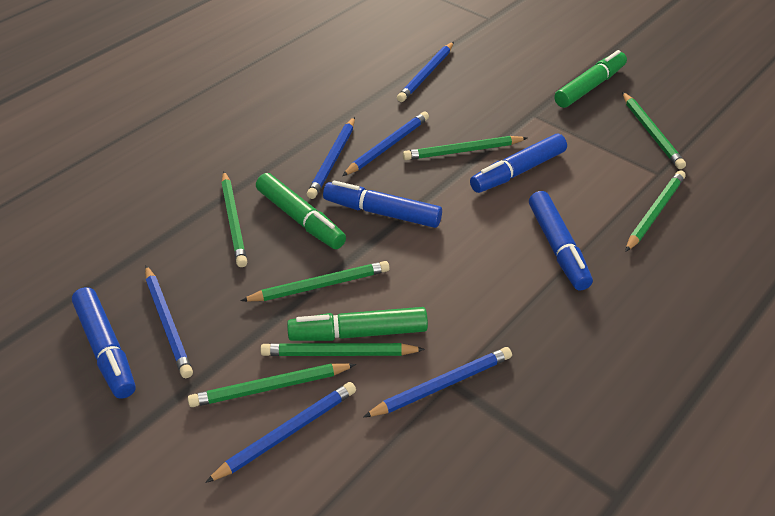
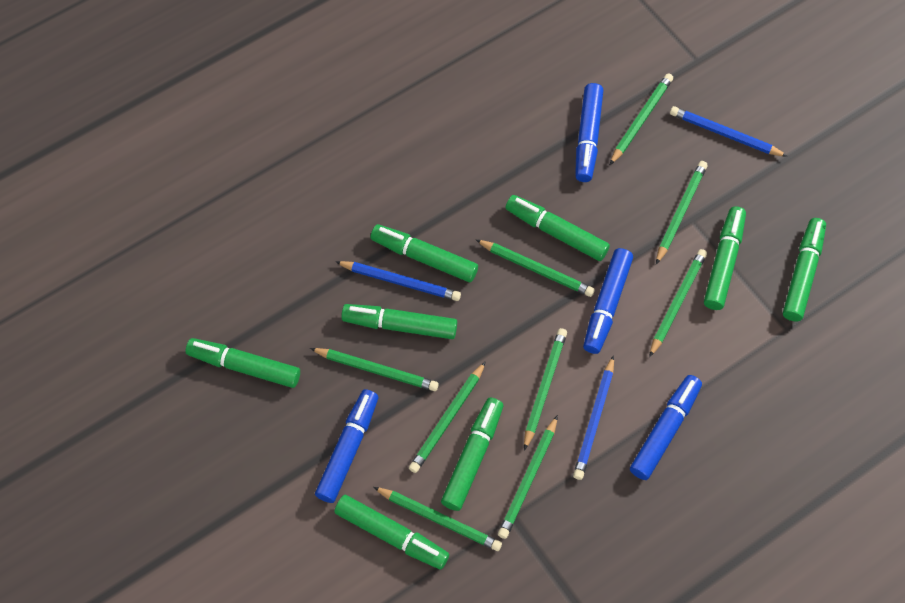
blue pencil: [145,266,193,378] [205,382,356,483] [307,117,355,199] [342,111,429,176] [364,347,512,417] [397,42,454,102] = 6 -> [335,261,461,301] [573,355,614,480] [670,106,788,157] = 3
green marker: [256,173,346,249] [287,307,428,341] [554,50,627,108] = 3 -> [186,338,300,388] [334,495,449,570] [341,304,457,339] [371,224,478,282] [441,397,503,511] [505,195,610,261] [704,206,746,310] [783,218,826,321] = 8
green pencil: [188,363,356,407] [221,171,247,267] [240,261,390,302] [260,343,425,356] [403,136,527,160] [622,92,686,169] [625,170,686,252] = 7 -> [310,348,439,391] [373,487,502,551] [409,361,486,473] [476,240,595,297] [498,415,558,539] [524,328,567,451] [610,73,673,165] [649,249,707,357] [656,161,707,264] = 9

